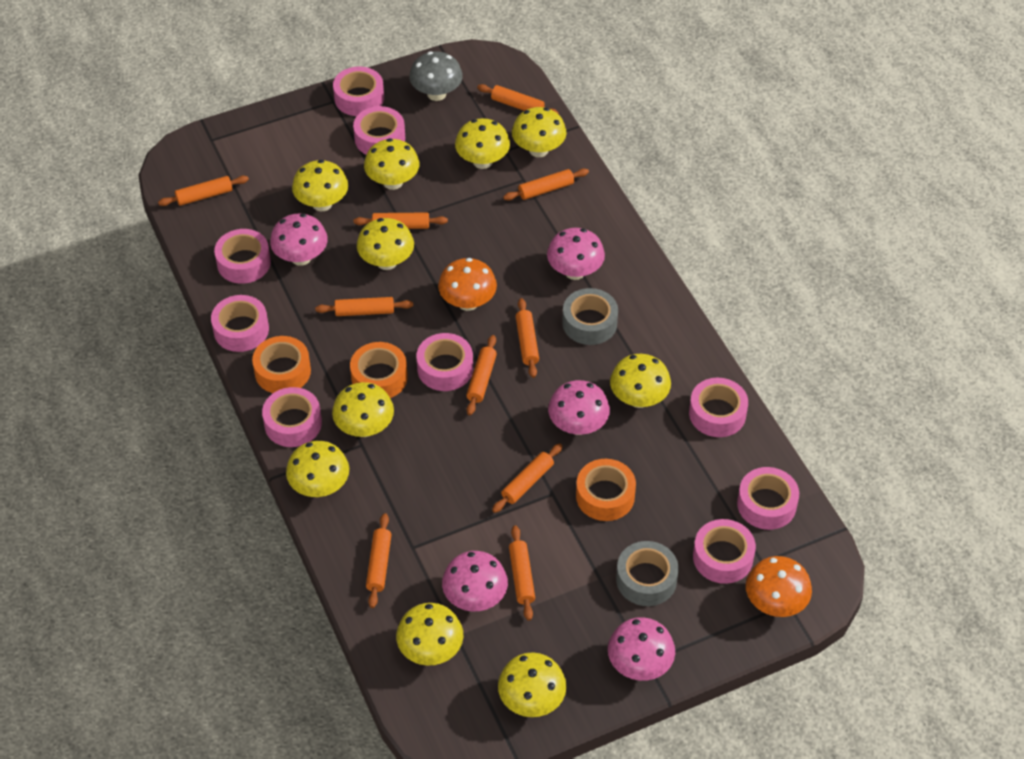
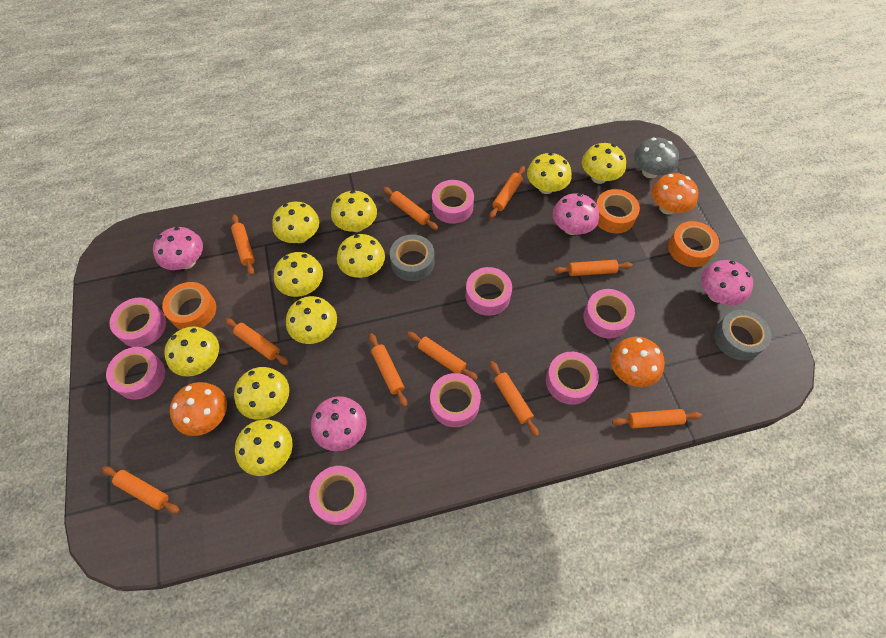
orange mushroom: [438,258,497,311] [746,556,812,617] = 2 -> [170,382,227,436] [610,337,665,387] [651,173,699,215] = 3
pink mushroom: [270,213,328,266] [442,551,508,611] [547,228,605,280] [548,380,610,435] [608,617,675,681] = 5 -> [153,227,203,270] [311,396,367,451] [553,193,599,235] [701,260,753,305] = 4
pink tape: [211,295,269,352] [214,229,271,284] [262,387,322,447] [333,67,384,116] [353,106,405,155] [416,333,473,391] [689,378,748,437] [693,519,756,584] [737,467,799,530] = 9 -> [106,347,165,400] [110,297,166,347] [309,466,367,525] [430,373,481,427] [432,180,474,224] [466,267,512,316] [546,352,599,405] [584,289,635,339] = 8

